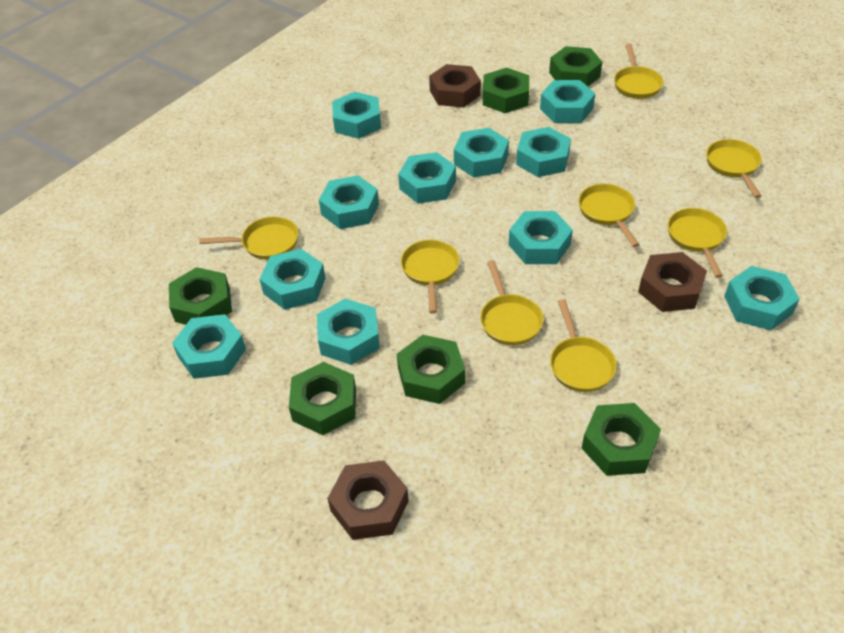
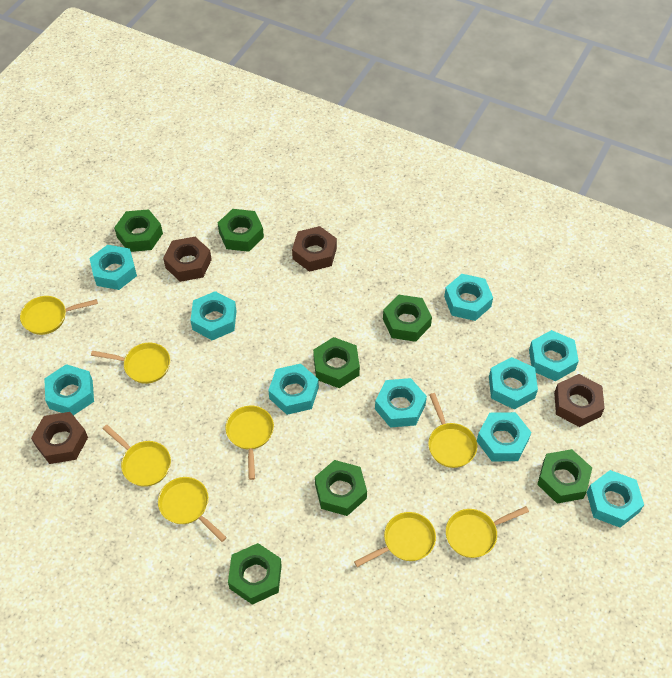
brown nut: [327,460,409,540] [429,64,481,108] [638,252,707,312] = 3 -> [31,412,88,464] [163,237,212,282] [292,226,337,272] [554,374,605,427] = 4
green nut: [169,267,232,325] [289,362,356,435] [397,335,465,404] [483,68,529,113] [549,46,602,87] [582,403,661,476] = 6 -> [114,209,163,252] [218,209,264,252] [228,543,282,605] [313,337,360,388] [315,460,367,516] [383,295,432,342] [537,449,592,503] = 7
turquoise nut: [172,314,246,379] [259,249,326,310] [317,299,380,365] [319,176,379,229] [332,92,381,139] [398,152,456,203] [454,128,509,178] [509,211,573,264] [516,127,571,177] [540,80,595,123] [724,266,800,330] = 11 -> [44,364,94,416] [89,245,137,290] [190,291,236,340] [268,364,319,415] [375,378,427,428] [444,274,493,321] [477,412,531,461] [489,357,538,410] [529,330,579,381] [587,470,644,528] = 10

